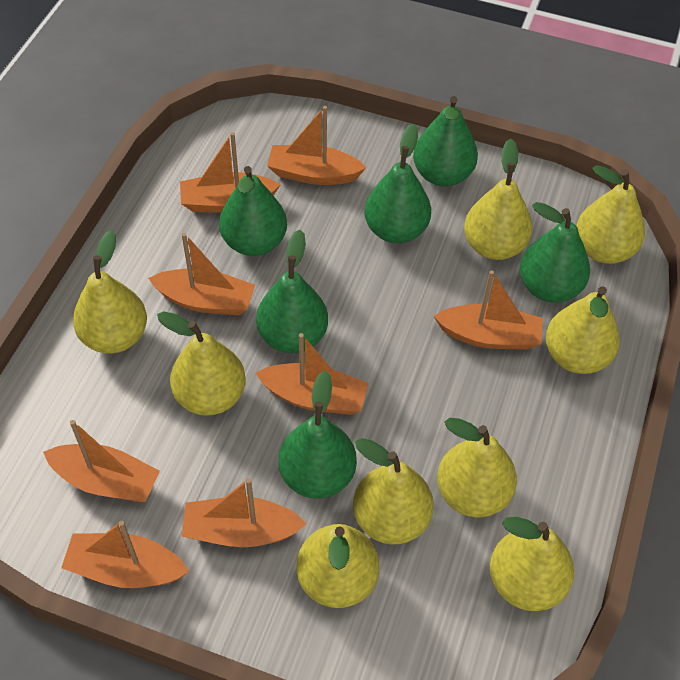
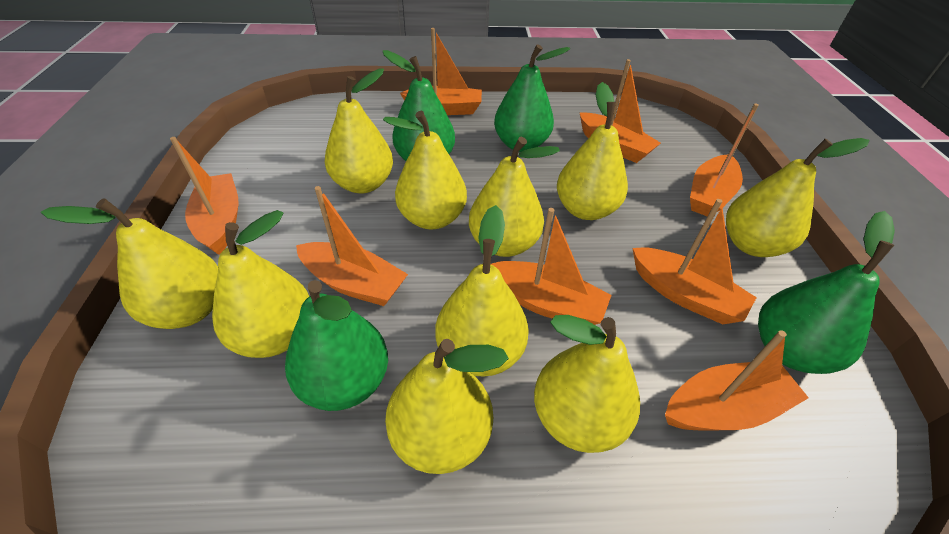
green pear: [219,166,287,256] [256,230,328,353] [278,371,357,499] [364,124,431,243] [413,96,478,187] [520,202,590,303] = 6 -> [285,280,388,411] [383,50,455,161] [494,44,570,152] [758,211,895,374] = 4
yellow pear: [73,230,147,354] [157,311,246,416] [296,524,379,608] [353,438,434,545] [437,418,517,518] [464,139,532,260] [490,517,574,611] [546,287,620,374] [576,165,645,264] = 9 -> [41,198,218,329] [212,210,310,358] [325,69,393,193] [383,111,467,229] [385,339,509,474] [436,205,529,377] [469,137,560,257] [534,315,640,453] [557,82,628,220] [726,138,869,257] = 10

